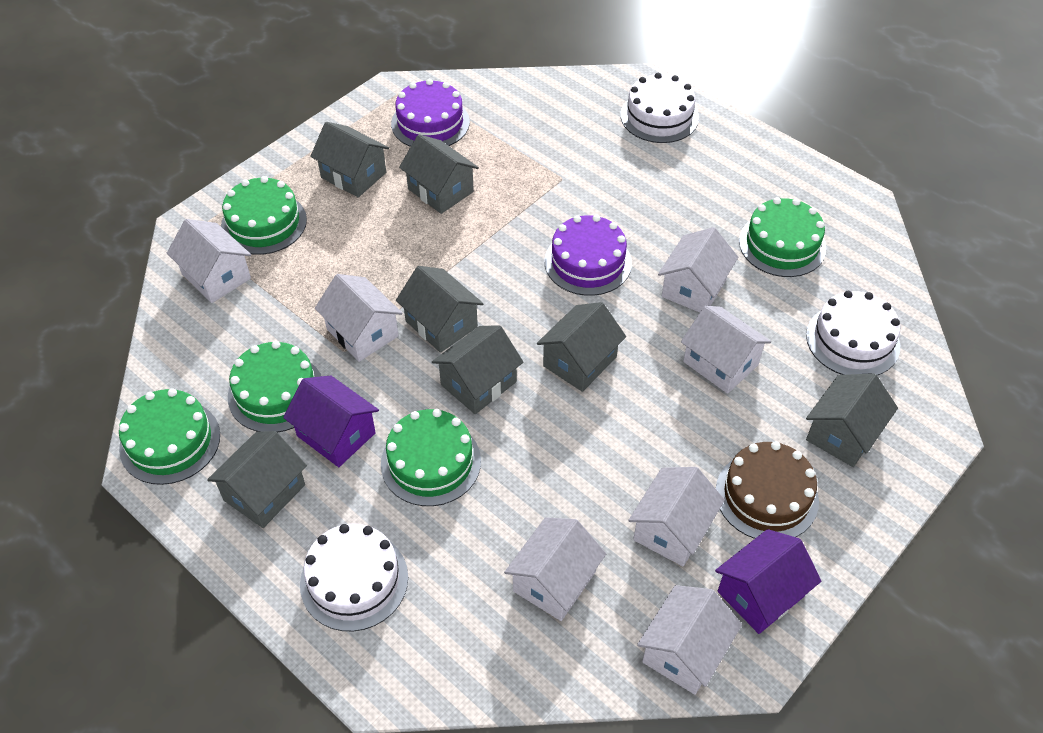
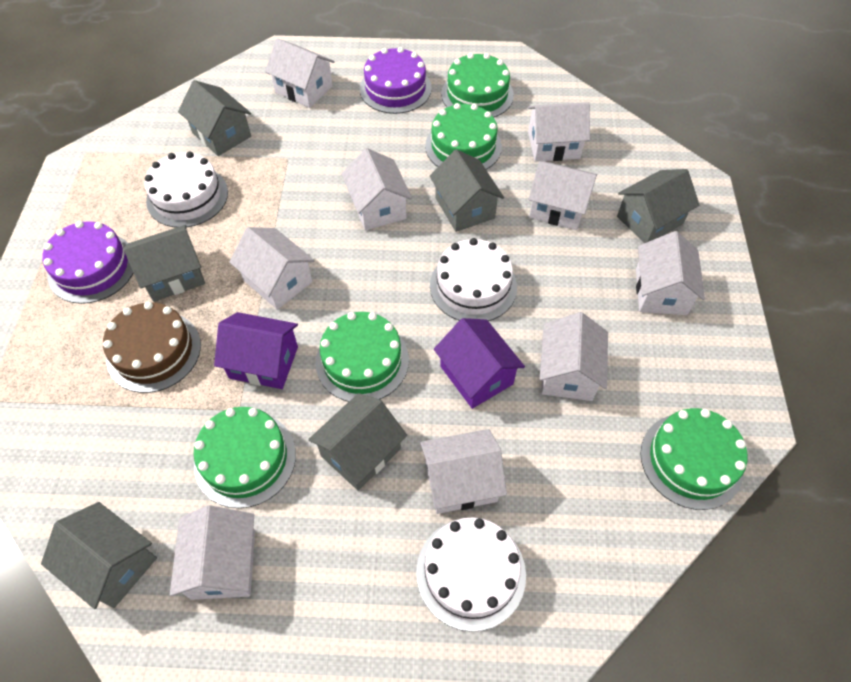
grey house: [207,431,307,528] [310,122,389,197] [396,266,484,353] [399,134,479,214] [432,325,524,414] [537,302,626,392] [806,373,898,467] = 7 -> [41,502,157,609] [124,225,205,302] [178,80,251,156] [308,393,407,491] [430,149,504,232] [617,169,700,243] = 6
white house: [167,219,251,303] [315,274,403,362] [504,517,606,621] [628,467,725,566] [637,585,742,695] [658,227,738,313] [681,306,771,394] = 7 -> [170,505,255,600] [229,227,315,310] [265,38,335,108] [341,148,412,230] [420,429,507,514] [528,102,590,162] [528,161,597,230] [540,312,608,401] [636,231,705,315] = 9

